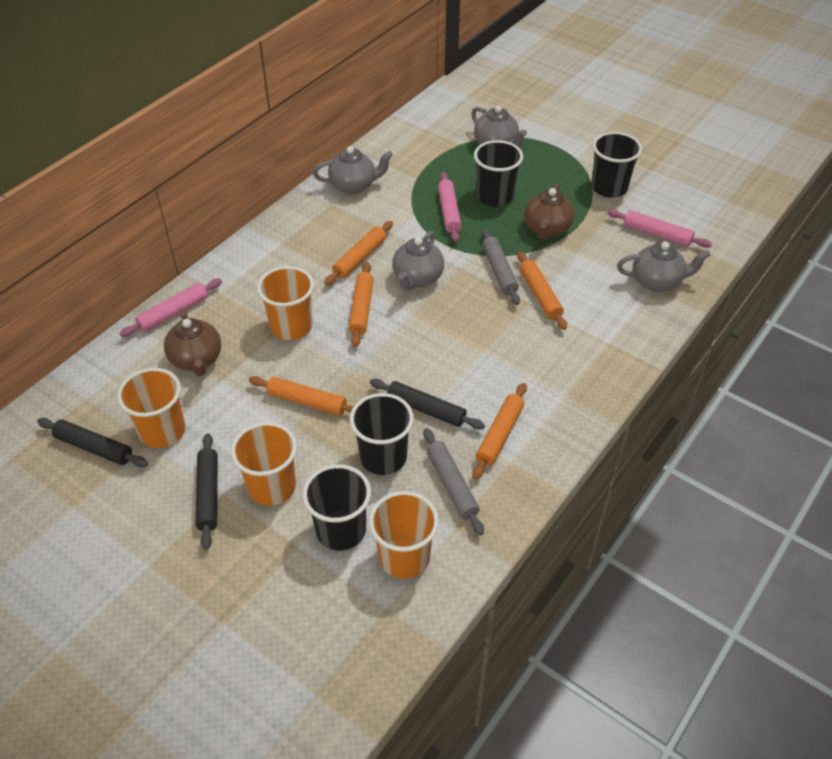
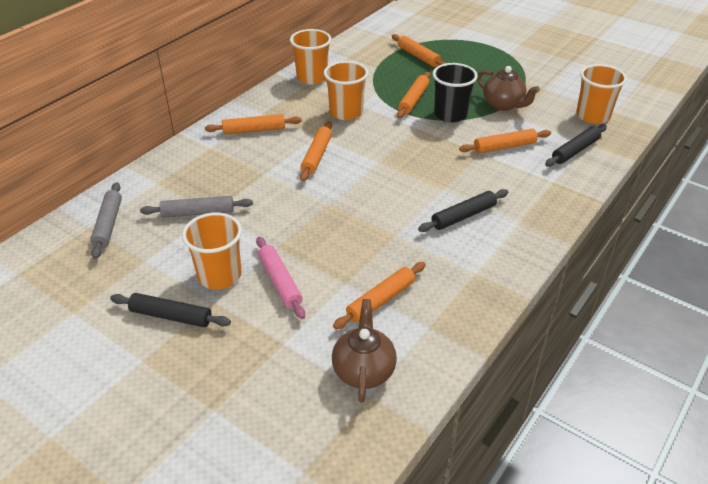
black cup: [303,464,371,551] [349,393,414,475] [474,140,523,206] [591,132,642,198] = 4 -> [433,63,478,122] = 1
grey teapot: [313,146,393,194] [392,231,444,291] [471,105,527,148] [617,242,710,292] = 4 -> none = 0
orange rolling pin: [249,376,354,416] [324,221,393,285] [349,262,374,347] [472,383,527,479] [517,251,567,330] = 5 -> [205,114,302,134] [300,121,332,181] [333,262,426,329] [392,34,446,67] [397,72,431,118] [459,128,551,153] = 6
pink rolling pin: [119,279,222,337] [438,172,461,242] [607,209,712,248] = 3 -> [256,237,305,319] = 1

